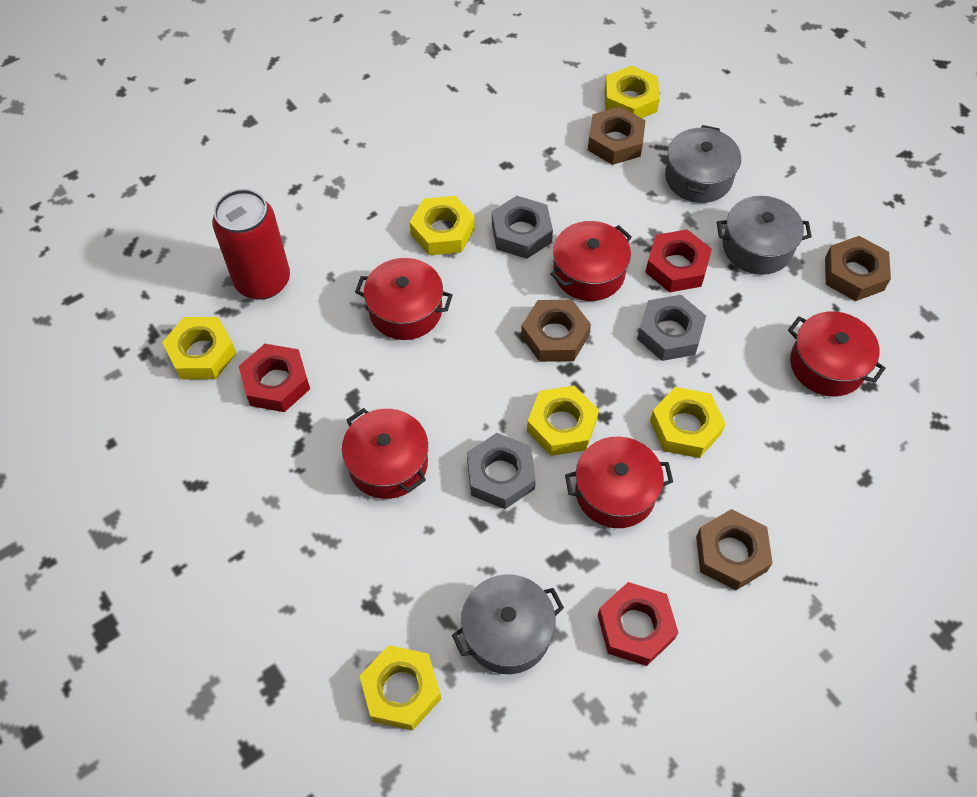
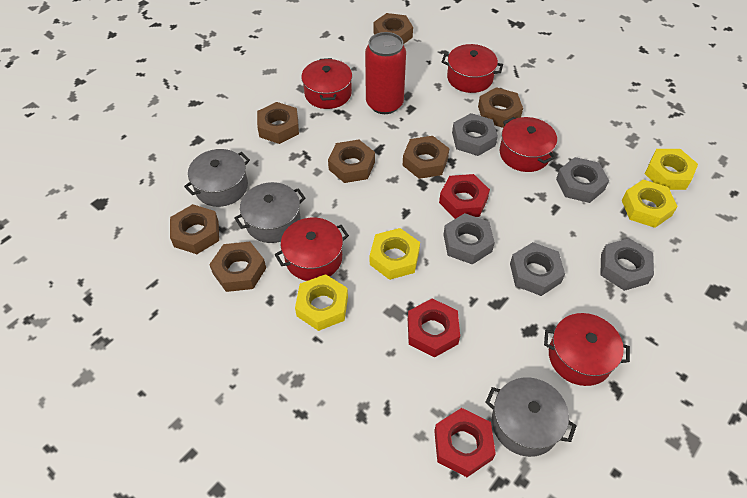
brown nut: [521,300,591,362] [588,106,646,165] [696,509,773,590] [825,236,891,301] = 4 -> [170,204,219,254] [209,242,266,292] [257,102,299,144] [328,140,375,183] [373,13,413,44] [403,136,449,179] [478,87,523,128] = 7
grey nut: [467,433,536,509] [492,196,553,259] [637,295,706,361] = 3 -> [443,213,495,265] [452,113,498,156] [510,242,565,296] [556,157,609,203] [600,238,654,291] = 5
yellow nut: [162,317,237,380] [360,645,441,730] [409,196,475,255] [527,386,599,456] [604,66,660,118] [650,387,726,458] = 6 -> [295,274,348,331] [370,228,420,280] [622,180,678,228] [645,149,698,190] = 4

